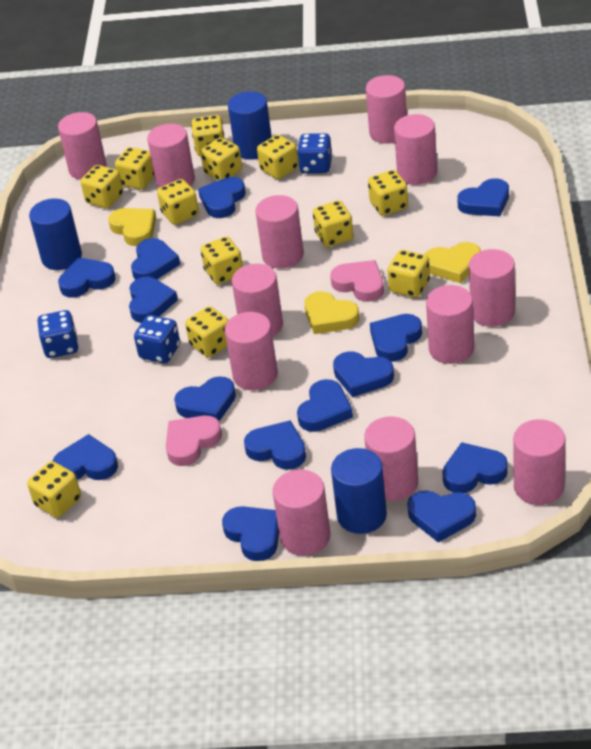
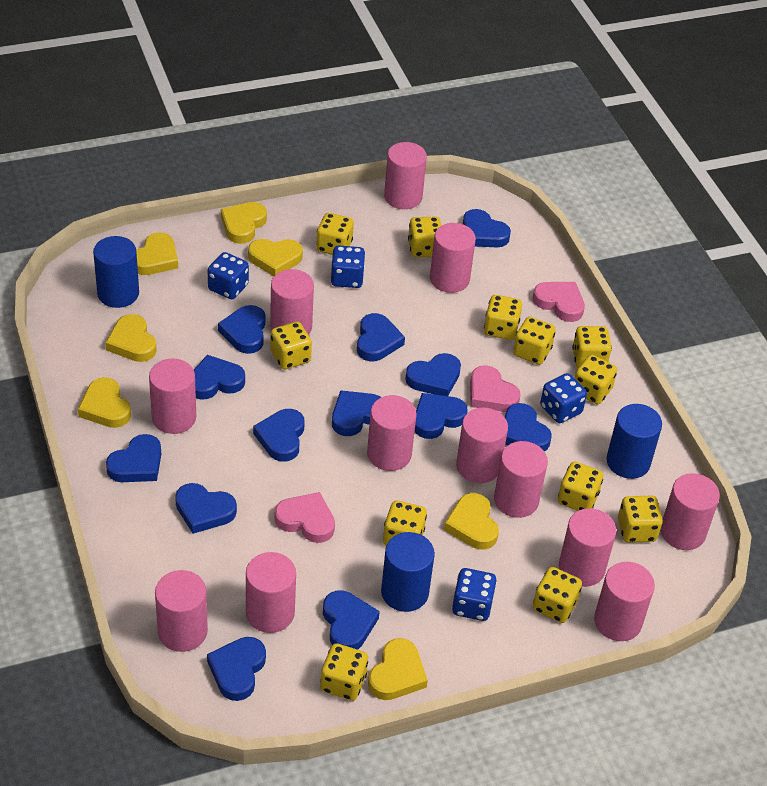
blue dice: [37,310,79,358] [134,315,180,363] [297,133,332,173] = 3 -> [208,252,249,299] [331,246,365,288] [452,568,497,621] [540,373,587,423] = 4
blue heart: [53,434,118,480] [58,257,116,298] [129,277,178,323] [131,238,180,280] [174,376,236,421] [198,177,246,218] [222,506,279,561] [244,420,306,470] [297,379,353,432] [333,351,394,397] [370,314,422,362] [407,490,476,543] [442,442,508,493] [457,178,509,216] = 14 -> [106,434,161,482] [175,483,237,534] [194,355,245,400] [207,637,266,701] [218,305,266,354] [253,409,305,462] [323,590,380,650] [332,390,381,436] [357,313,405,361] [405,353,461,396] [415,393,468,439] [463,209,511,247] [505,403,552,452] = 13
pink heart: [166,416,222,466] [330,260,384,302] = 2 -> [275,492,335,543] [470,365,521,412] [533,282,585,322] = 3
yellow heart: [108,208,156,246] [304,291,359,334] [425,242,481,283] = 3 -> [78,377,131,428] [105,314,157,362] [136,232,178,275] [221,202,267,244] [248,239,303,276] [368,638,428,700] [444,493,499,550] = 7

